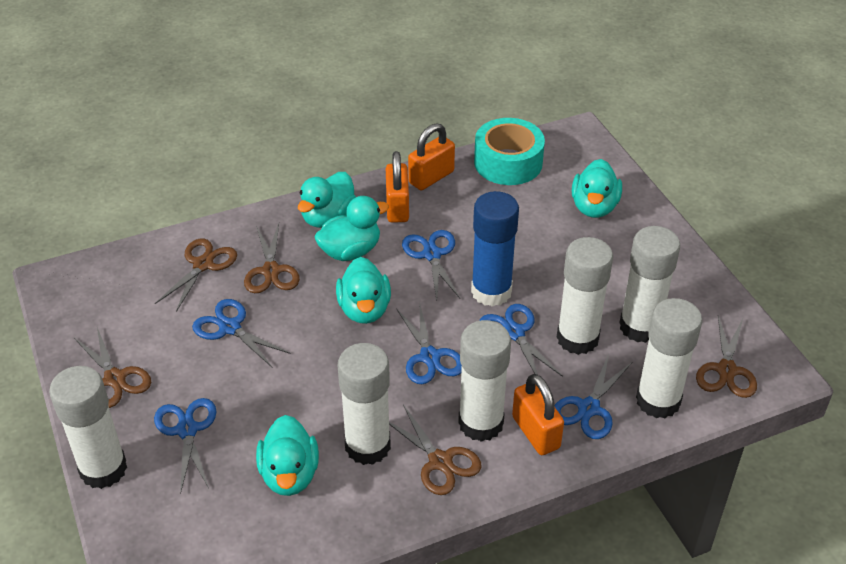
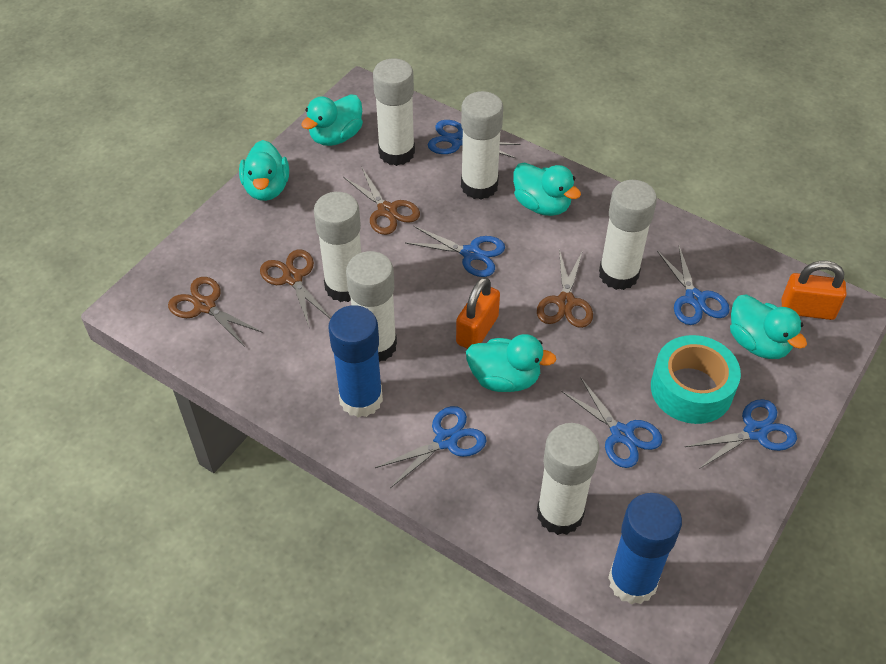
blue glue stick: [471,191,519,307] = 1 -> [329,305,383,417] [608,493,682,604] = 2
brown scissors: [74,328,151,408] [155,238,237,312] [244,223,300,293] [389,404,482,495] [696,316,757,398] = 5 -> [168,277,263,347] [260,250,331,326] [343,168,420,235] [537,249,593,328] = 4
orange padlock: [386,151,409,223] [408,123,455,190] [512,374,564,455] = 3 -> [456,277,500,349] [782,261,846,320] = 2

